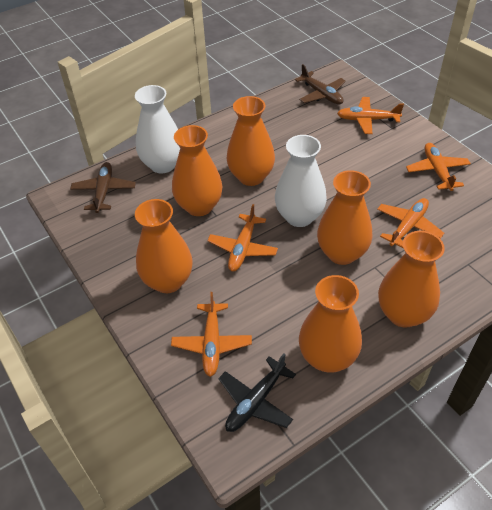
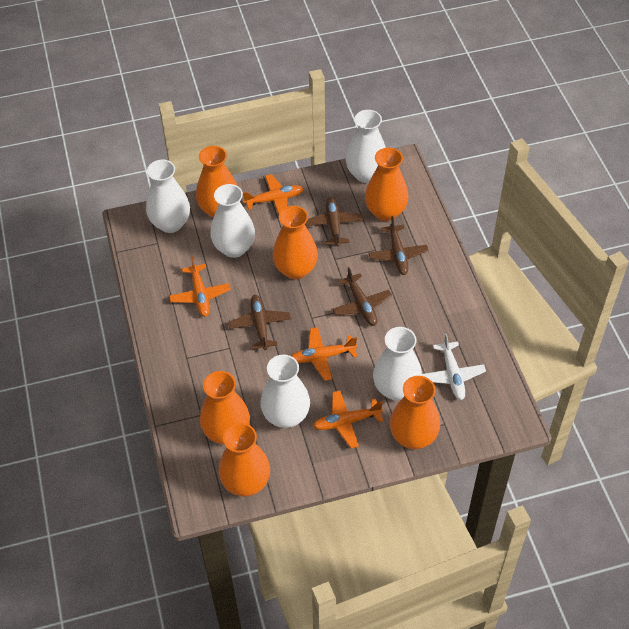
black plane: [218,353,296,432] = 1 -> none = 0
brown plane: [70,162,136,213] [295,64,346,105] = 2 -> [228,295,291,350] [305,197,363,247] [332,267,392,326] [368,216,429,275] = 4
orange plane: [171,292,252,377] [207,204,278,272] [337,97,404,134] [377,198,444,248] [406,143,471,191] = 5 -> [169,256,231,317] [243,174,304,215] [291,327,357,381] [313,391,383,448] = 4
white plane: none = 0 -> [422,334,486,400] = 1
white vase: [135,85,181,173] [275,135,327,227] = 2 -> [146,160,190,233] [210,184,255,258] [261,355,310,428] [346,110,386,183] [373,327,422,401] = 5

